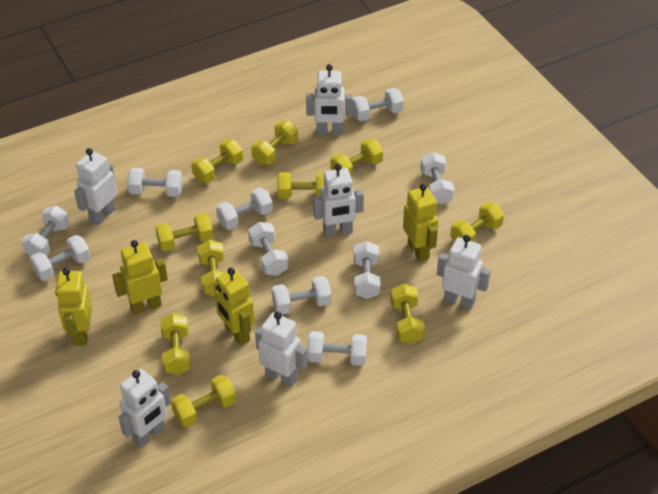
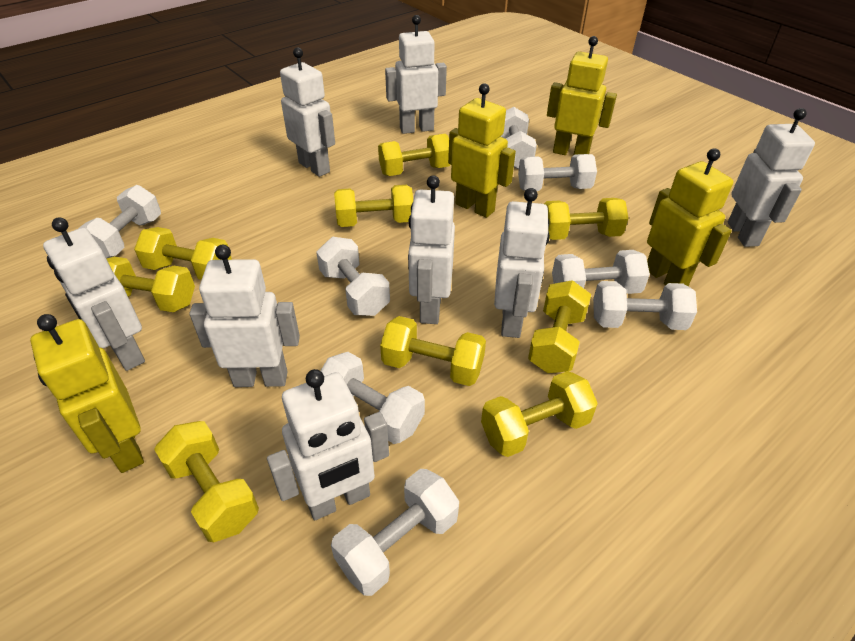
white dumbbell: [22,206,70,256] [30,235,91,281] [127,168,183,197] [216,188,273,230] [248,222,288,276] [272,276,331,314] [307,331,367,366] [353,88,404,121] [354,241,380,299] [421,152,454,204] = 10 -> [78,185,161,258] [316,237,390,316] [320,352,425,444] [331,469,459,596] [500,107,537,169] [518,154,597,191] [552,250,650,294] [593,281,697,330] = 8
white robot: [74,148,117,225] [118,369,171,447] [255,312,307,387] [306,64,353,135] [313,164,364,237] [437,235,491,310] = 6 -> [43,217,145,371] [189,245,300,387] [267,369,389,520] [280,47,335,177] [385,15,447,134] [408,175,455,324] [494,188,550,338] [728,108,815,247] = 8
yellow dumbbell: [155,213,214,252] [160,313,191,375] [171,375,236,427] [191,139,243,183] [197,240,225,296] [251,120,298,165] [277,172,324,199] [330,139,383,177] [391,284,425,344] [450,202,504,242] = 10 -> [106,257,195,312] [134,227,232,280] [154,421,259,542] [334,185,413,227] [378,134,451,176] [380,316,486,386] [481,371,598,457] [528,280,591,373] [544,198,629,240] = 9

